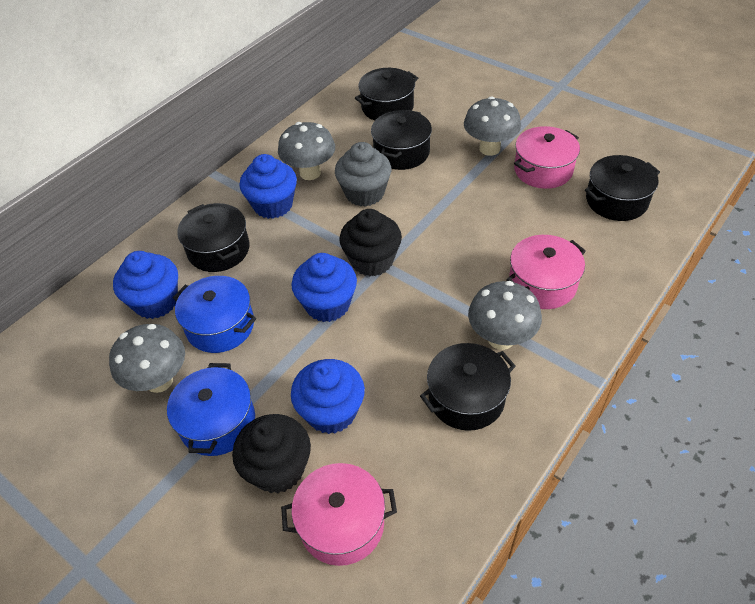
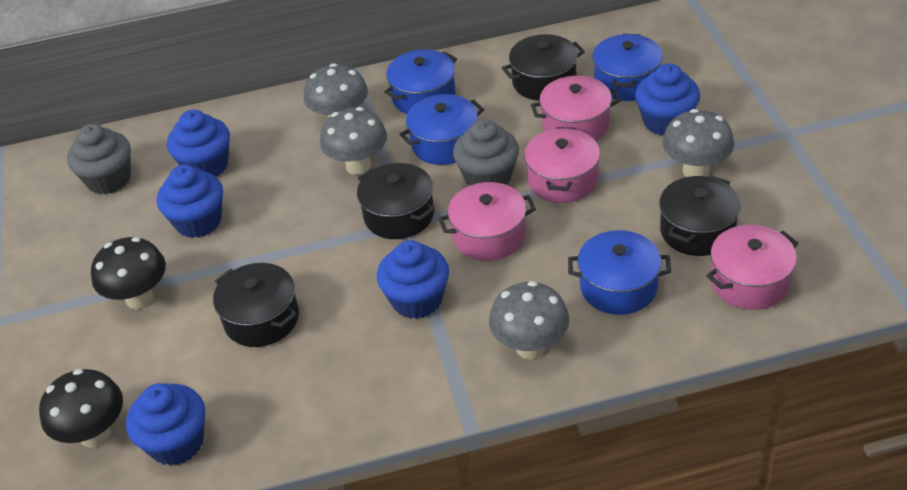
black cupcake: [232,414,311,493] [339,209,402,276] = 2 -> none = 0
black mushroom: none = 0 -> [39,369,123,448] [91,237,166,309] = 2
black pot: [177,203,250,272] [355,68,418,121] [371,110,432,170] [420,343,516,431] [585,155,660,221] = 5 -> [213,263,299,347] [357,163,435,239] [502,34,585,101] [659,175,741,256] = 4
blue cupcake: [113,251,178,319] [240,154,297,219] [291,253,357,322] [291,359,365,434] = 4 -> [126,383,205,466] [157,165,223,238] [167,110,230,177] [377,241,449,319] [635,64,700,136] = 5
blue pot: [167,363,255,456] [173,276,256,353] = 2 -> [384,50,457,114] [400,94,484,165] [568,230,671,315] [593,34,663,101] = 4
grey cupcake: [335,142,391,207] = 1 -> [67,124,131,195] [453,119,519,186] = 2
pink pot: [281,463,397,566] [506,235,586,309] [514,126,580,189] = 3 -> [438,182,536,261] [524,127,600,203] [531,76,621,141] [706,225,798,310] = 4

